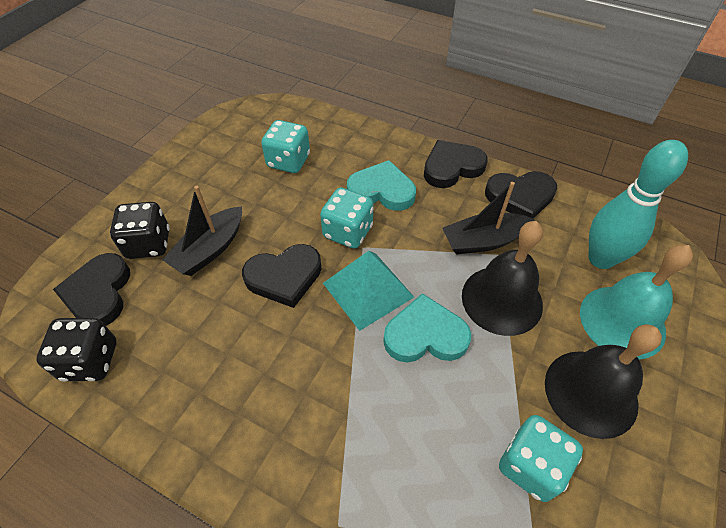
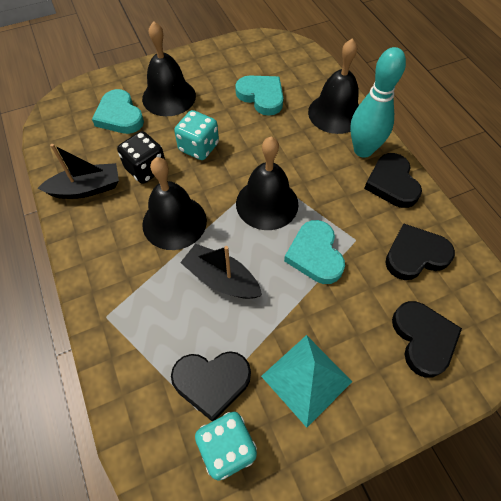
black bell: [462,221,543,336] [545,324,662,439] = 2 -> [142,21,196,116] [142,157,207,250] [236,137,299,230] [308,39,359,134] = 4
black dice: [36,318,116,382] [110,202,170,259] = 2 -> [117,131,165,184] = 1
turquoise bell: [580,245,693,359] = 1 -> none = 0
turquoise dice: [261,120,310,173] [320,188,374,249] [499,415,583,502] = 3 -> [174,110,219,160] [195,412,257,481] = 2
turquoise heart: [347,160,416,211] [384,293,471,363] = 2 -> [92,89,144,134] [235,75,283,116] [284,220,345,284] = 3

